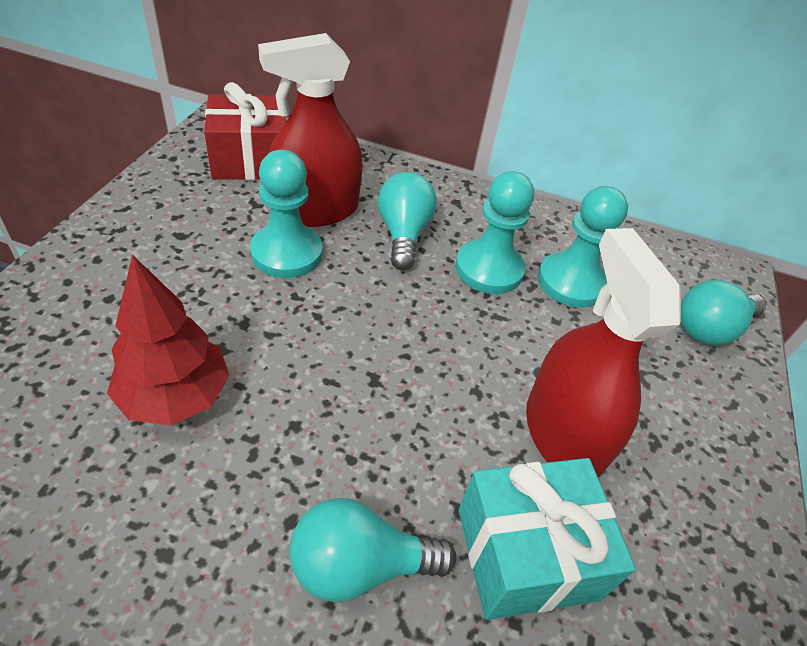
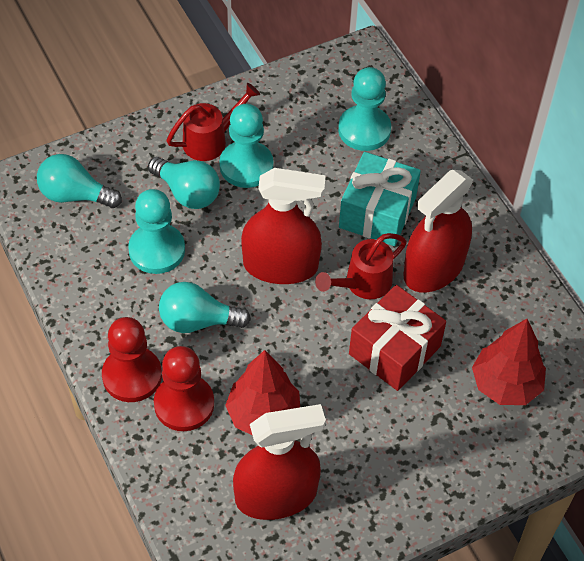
red pawn: none = 0 -> [102,317,162,402] [154,346,214,431] = 2
red spray bottle: [258,33,363,227] [526,228,681,477] = 2 -> [233,404,326,520] [241,168,326,284] [403,170,473,293] = 3
red tree: [107,255,230,425] = 1 -> [225,350,300,435] [472,319,546,405] = 2
red watering can: none = 0 -> [166,83,260,161] [315,233,407,299] = 2

